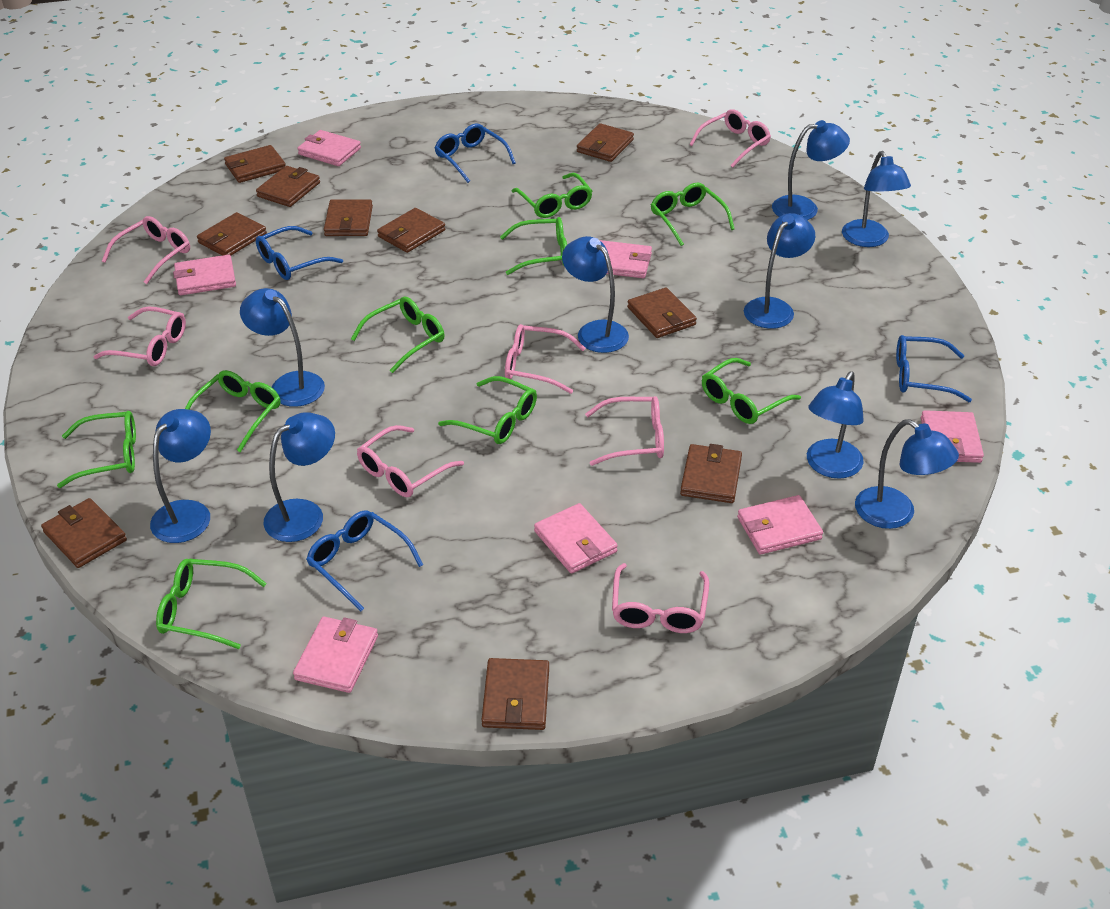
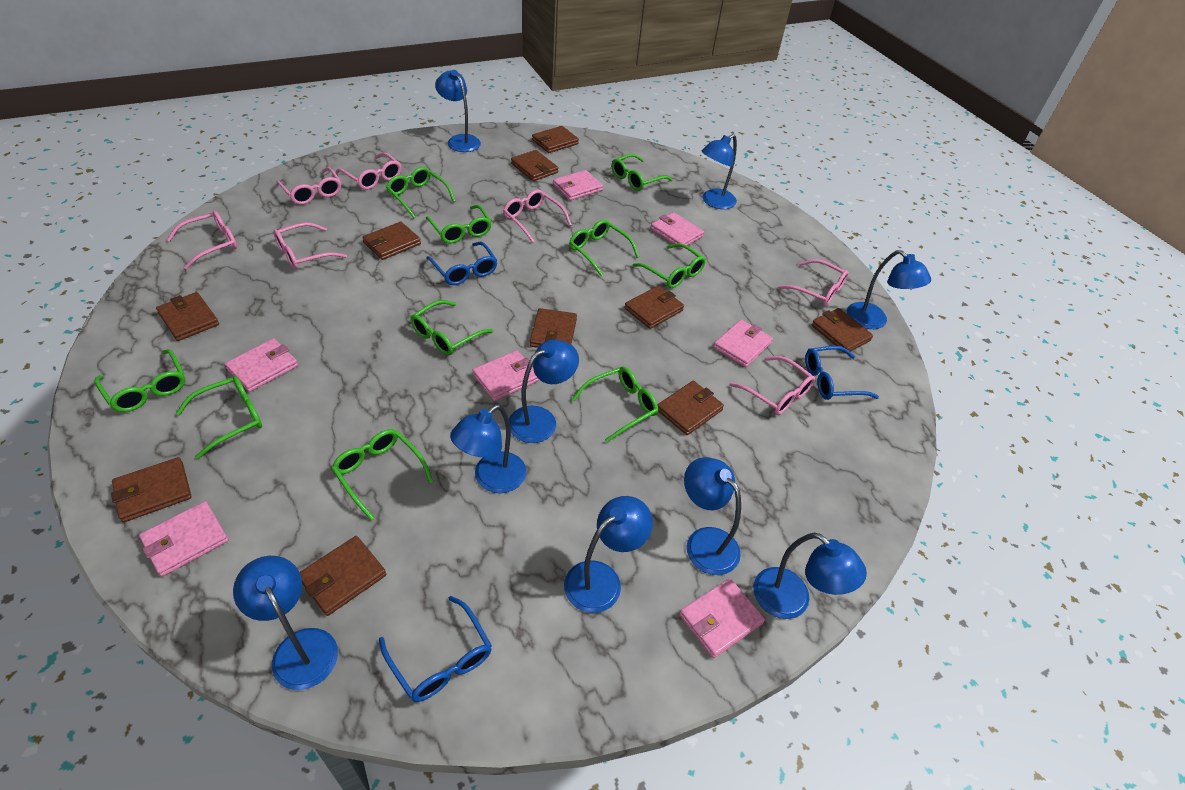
blue glasses: [256,226,343,280] [306,510,423,612] [435,124,516,183] [896,335,972,402] = 4 -> [379,596,492,702] [426,242,498,285] [805,346,879,400] = 3
green glasses: [57,411,136,488] [156,559,267,649] [185,370,281,452] [351,296,444,373] [438,376,537,444] [500,217,567,275] [511,173,592,218] [651,183,735,246] [702,358,801,424] = 9 -> [95,349,185,412] [176,376,262,459] [331,429,434,520] [386,167,456,218] [411,300,493,355] [425,205,492,244] [569,220,639,276] [572,367,658,442] [611,154,672,191] [632,243,706,288] = 10

